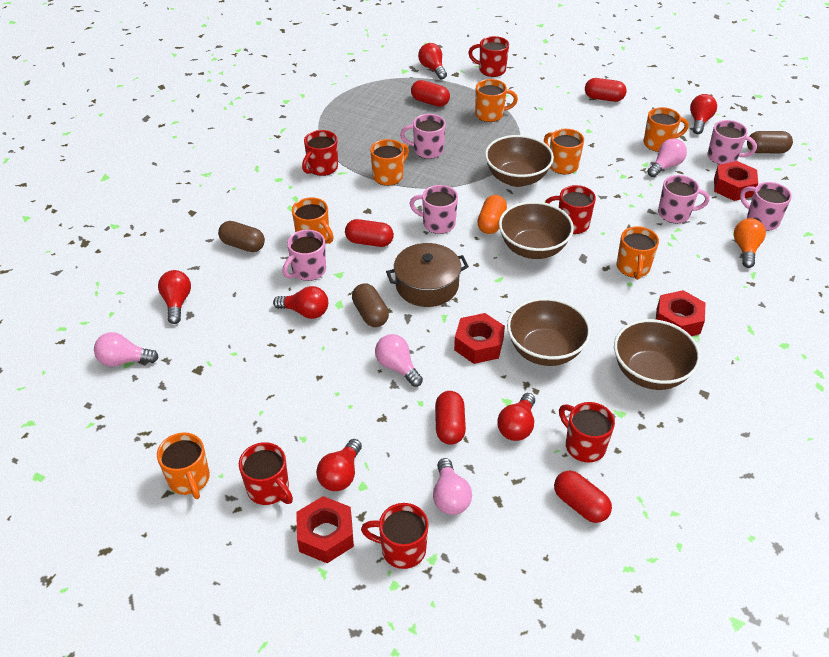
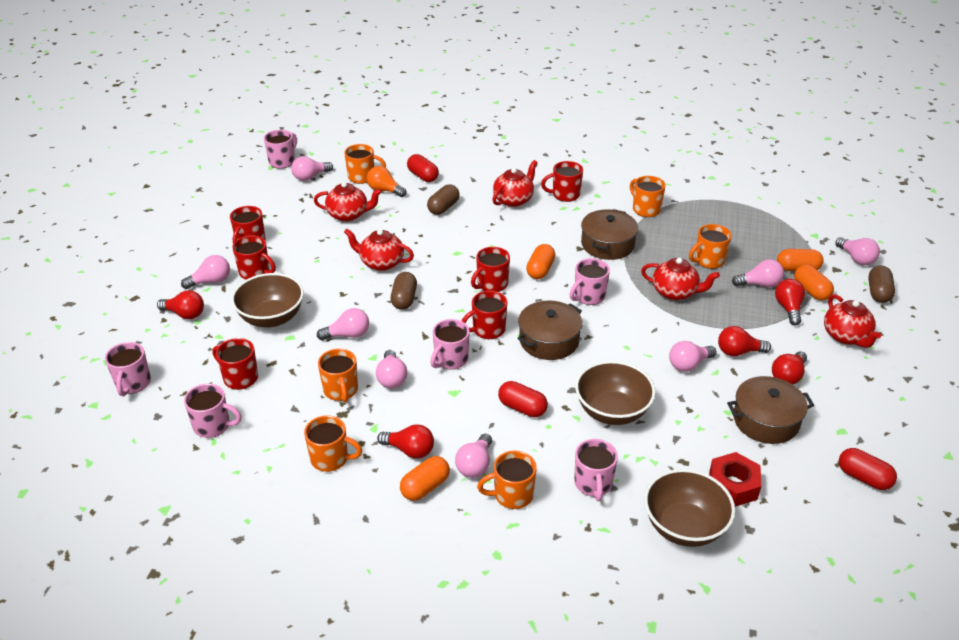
brown bowl: [485,135,554,187] [499,201,574,259] [507,298,591,366] [614,319,701,390] = 4 -> [231,273,304,327] [575,361,656,425] [644,469,735,547] = 3
brown pot: [386,243,469,307] = 1 -> [517,300,583,360] [581,209,638,260] [727,376,814,444] = 3
orange capsule: [477,195,507,234] = 1 -> [400,456,450,501] [526,244,555,279] [777,249,824,271] [794,264,834,301] = 4
orange mug: [157,433,210,499] [292,197,334,244] [370,139,409,186] [475,79,518,122] [544,129,584,174] [616,226,659,280] [643,107,689,152] = 7 -> [304,415,362,472] [318,349,358,403] [344,144,386,184] [477,451,537,509] [630,176,666,217] [689,224,732,269] = 6
pink light bulb: [94,332,159,367] [375,334,423,387] [433,458,472,515] [647,139,687,177] = 4 -> [181,255,230,289] [291,156,333,181] [317,308,369,340] [376,350,407,388] [455,434,492,478] [669,341,717,372] [732,259,784,287] [835,237,880,265] = 8
red capsule: [345,219,394,247] [411,80,450,107] [435,391,466,445] [554,471,612,523] [585,78,627,102] = 5 -> [407,154,439,182] [498,381,548,417] [839,448,897,490] = 3
red light bulb: [158,270,191,324] [273,286,328,319] [316,439,362,491] [418,43,447,79] [497,393,535,441] [690,94,717,134] = 6 -> [157,290,204,319] [377,424,434,459] [718,326,771,356] [772,351,807,384] [775,279,805,325] = 5
red nut: [296,496,354,563] [454,313,505,364] [656,290,705,336] [714,161,758,201] = 4 -> [709,452,761,507] = 1
red teapot: none = 0 -> [314,182,382,222] [344,229,414,271] [492,160,538,207] [641,258,720,300] [824,294,881,348] = 5

